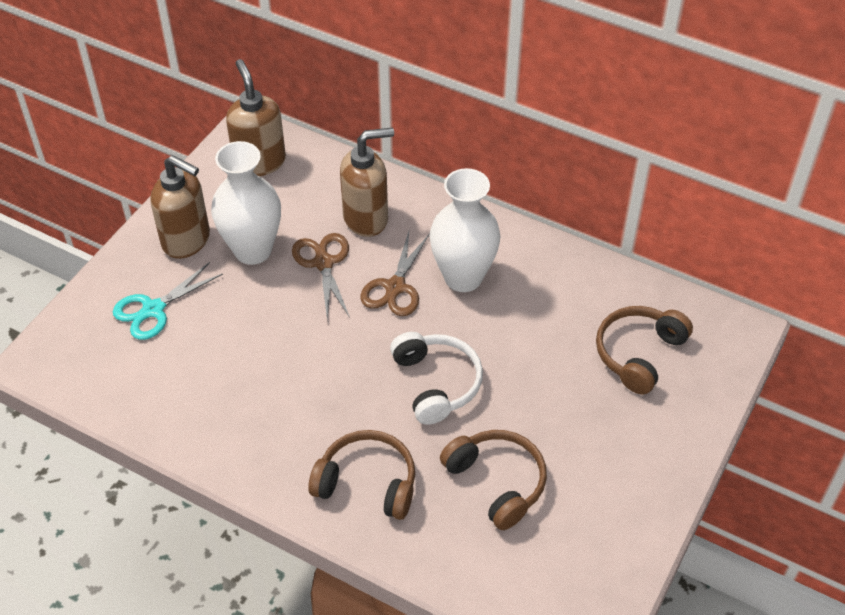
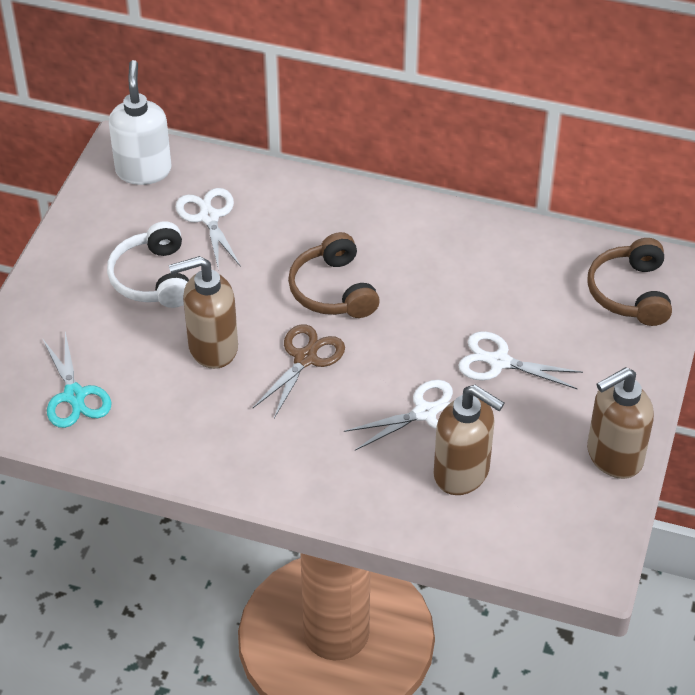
brown headphones: [308,430,415,520] [440,430,547,530] [596,306,693,394] = 3 -> [288,232,380,318] [587,238,672,326] = 2
brown scissors: [292,233,350,320] [361,231,430,316] = 2 -> [253,324,345,418] = 1
white scissors: none = 0 -> [176,188,241,271] [344,380,453,450] [458,331,583,389] = 3
white soap dispenser: none = 0 -> [109,60,172,185] = 1
white vase: [211,141,281,265] [430,168,500,292] = 2 -> none = 0

